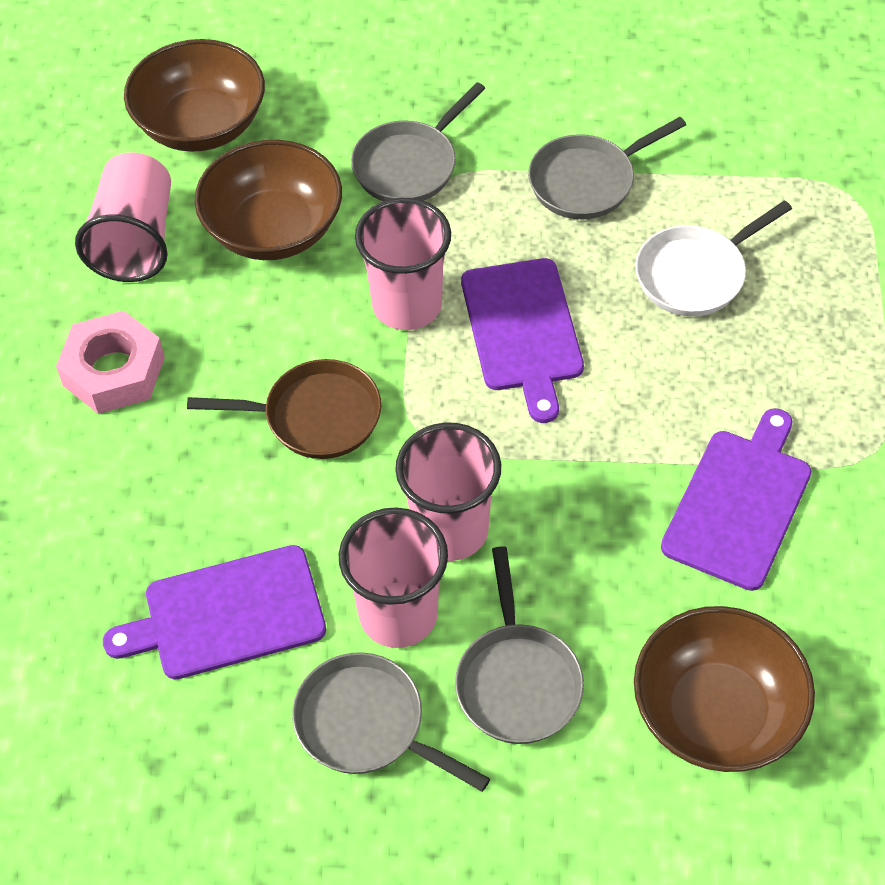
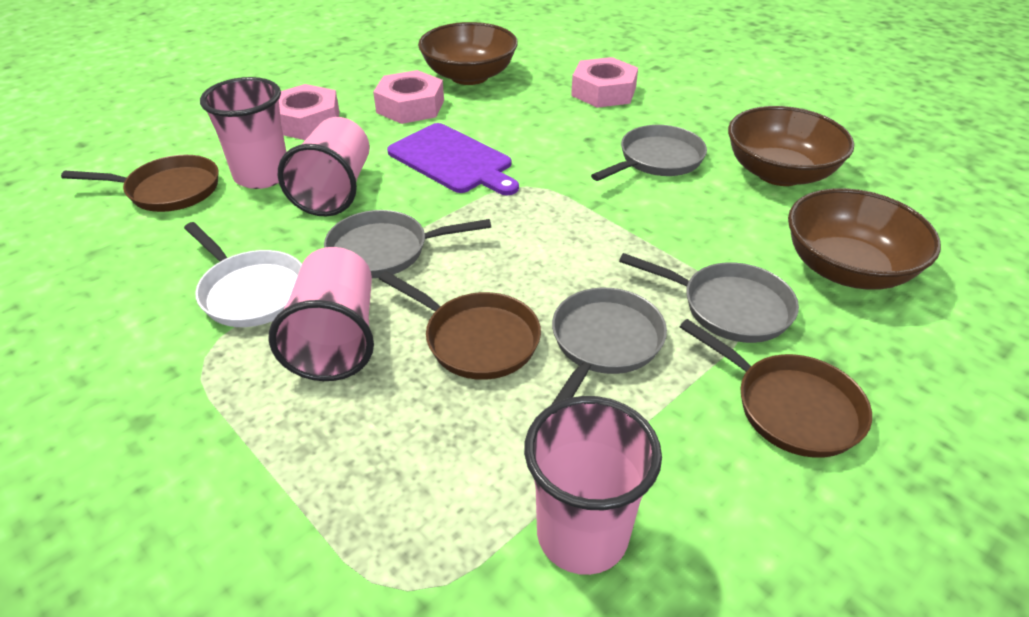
brown pan: [187,359,381,459] = 1 -> [61,155,219,212] [379,271,541,380] [680,319,872,458] = 3
pink nut: [56,310,165,414] = 1 -> [279,84,339,140] [373,70,444,124] [571,57,638,108] = 3
purple cutting board: [103,545,326,680] [461,258,584,423] [661,408,811,591] = 3 -> [387,123,519,195] = 1

